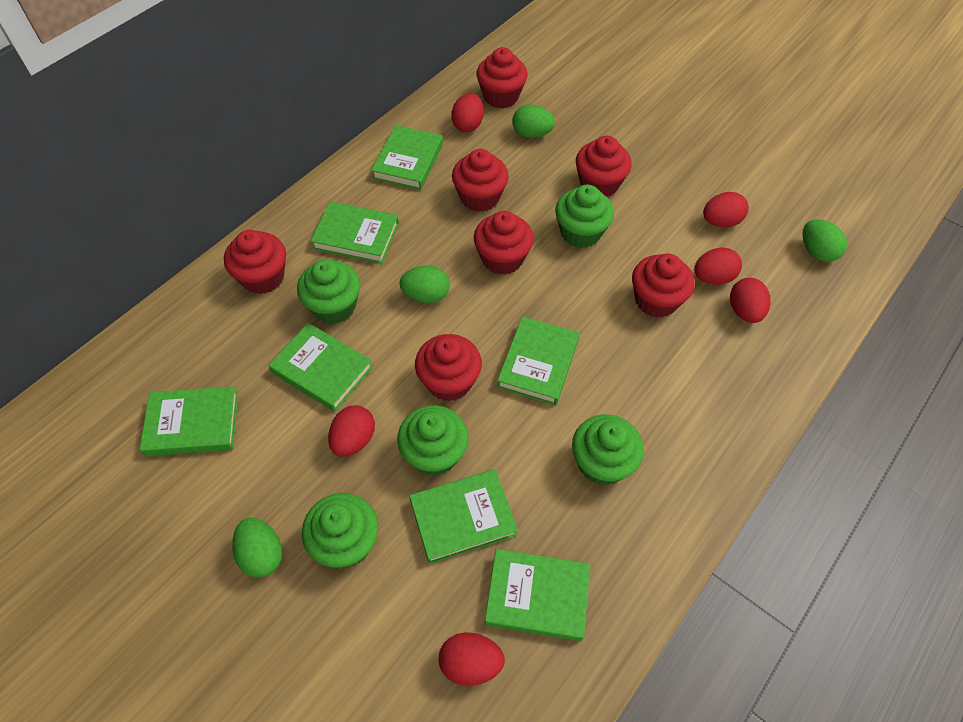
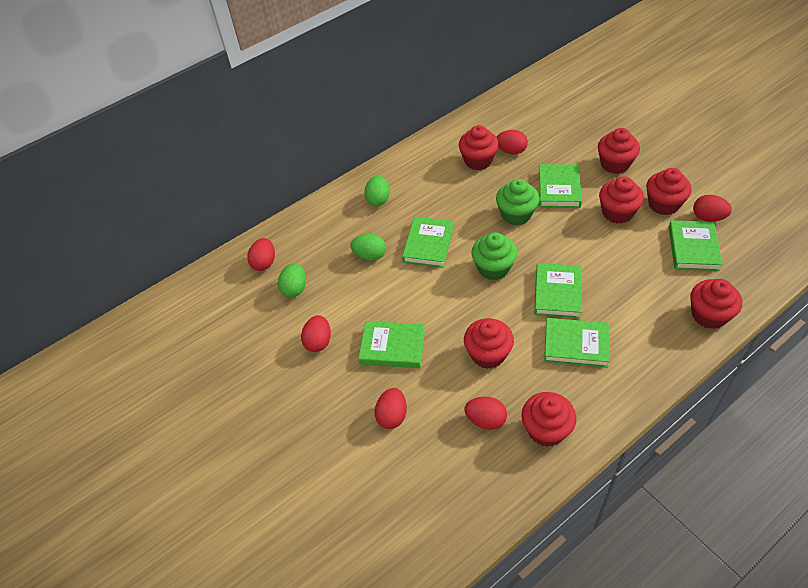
green book: [140,386,238,456] [268,323,373,412] [311,201,399,264] [371,125,443,190] [409,469,518,564] [485,549,590,641] [497,316,579,406] = 7 -> [358,321,425,368] [402,216,454,268] [534,263,581,318] [539,164,582,208] [544,318,610,368] [669,220,723,271] = 6
green cupcake: [297,259,360,324] [302,493,378,568] [397,405,468,476] [555,185,614,248] [572,414,644,485] = 5 -> [471,232,517,280] [496,179,539,225] = 2
green egg: [232,518,283,578] [399,265,450,303] [512,104,555,138] [802,219,847,262] = 4 -> [278,263,306,297] [351,234,386,261] [364,176,390,206] = 3

